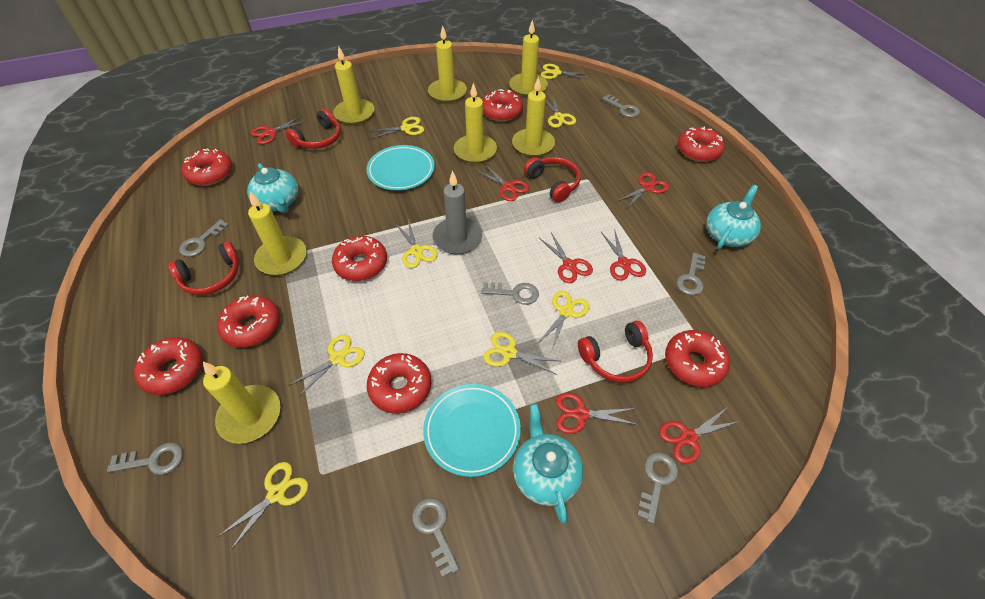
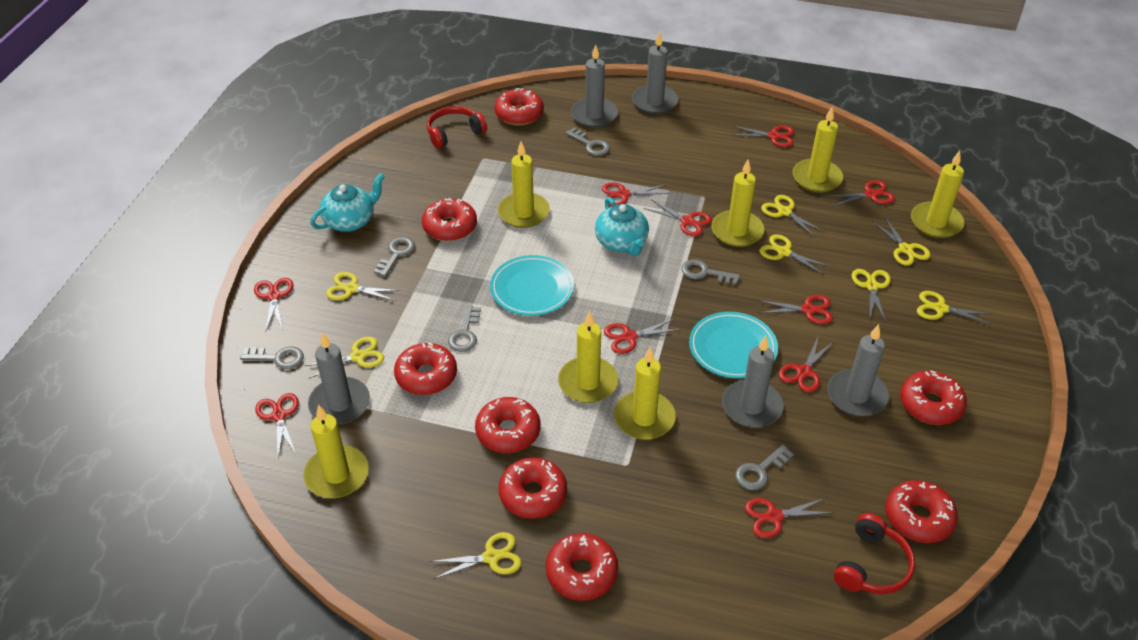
grey candle: [432,171,482,254] = 1 -> [308,333,370,425] [571,45,618,128] [632,31,678,114] [722,335,783,428] [827,324,889,417] = 5
grey key: [107,442,183,475] [179,219,229,257] [412,498,459,577] [481,282,539,305] [602,94,640,118] [637,452,678,524] [676,252,706,295] = 7 -> [240,347,304,369] [374,237,415,277] [448,306,481,352] [566,127,610,156] [681,259,740,285] [735,445,794,490] = 6
red headphones: [168,241,239,295] [285,109,341,149] [524,157,581,203] [578,321,653,383] = 4 -> [427,106,487,148] [834,513,915,594] = 2
red scissors: [251,116,306,144] [477,164,530,201] [539,233,593,283] [556,393,639,434] [601,229,646,281] [616,172,669,209] [659,408,740,464] = 7 -> [254,278,293,330] [255,393,299,457] [602,182,670,207] [604,319,681,354] [644,199,712,236] [732,125,794,147] [745,498,834,538] [758,295,833,324] [779,336,834,392] [826,180,895,207] = 10
turquoise teapot: [247,163,298,213] [513,404,583,523] [706,185,761,249] = 3 -> [310,173,385,232] [595,197,649,256] = 2

